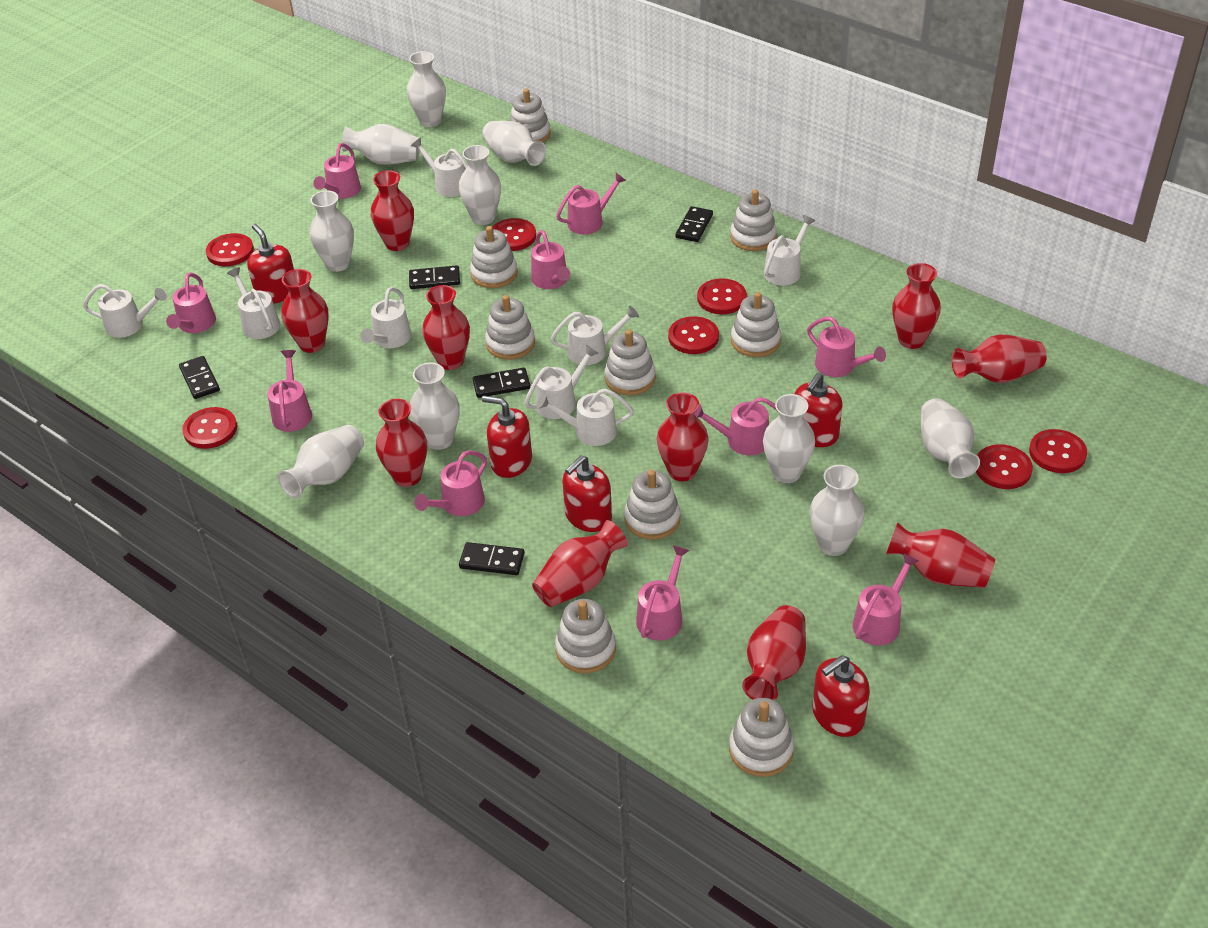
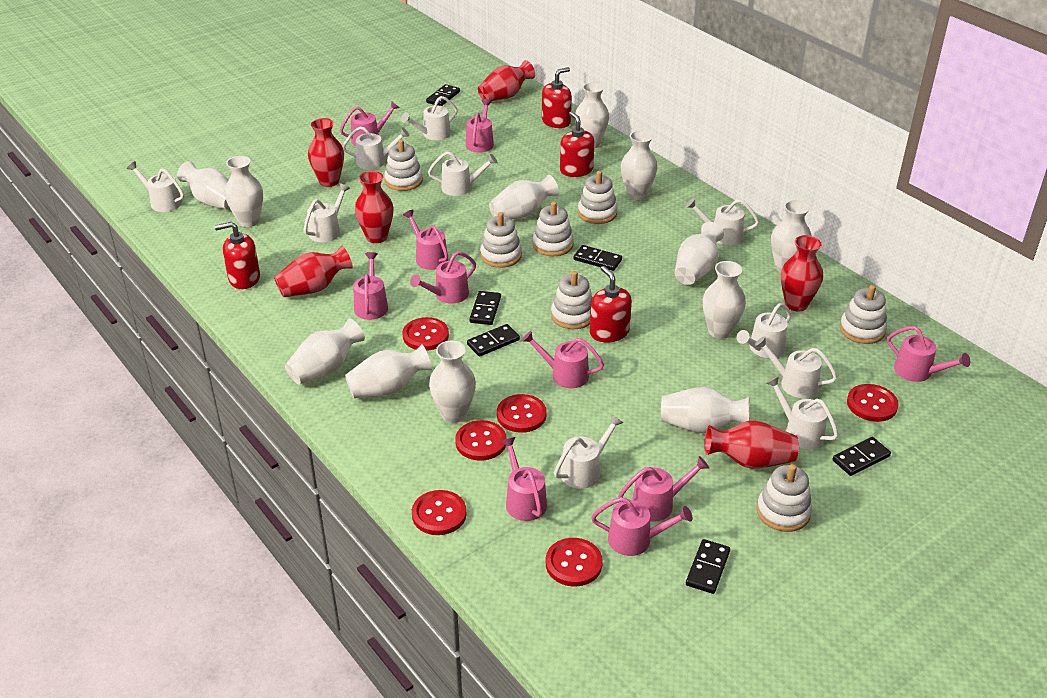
black domino: [179,356,220,399] [409,265,460,289] [459,542,525,575] [472,368,530,398] [676,206,713,242] = 5 -> [426,84,460,106] [467,324,520,357] [469,291,501,325] [573,245,622,271] [686,539,730,594] [832,437,891,476] = 6
red button: [182,407,237,449] [206,233,254,266] [492,218,536,251] [668,316,719,354] [697,278,747,314] [976,444,1033,489] [1029,429,1087,473] = 7 -> [402,317,449,351] [412,490,467,535] [455,420,506,461] [497,394,547,433] [546,538,603,587] [847,384,899,422] = 6
red soap dispenser: [247,224,294,304] [482,396,532,478] [562,455,612,532] [795,373,842,447] [812,655,870,737] = 5 -> [215,222,260,289] [542,67,572,128] [560,111,595,177] [590,266,632,342] = 4
red vase: [281,269,329,353] [371,170,414,251] [376,399,427,487] [422,285,470,370] [532,520,628,607] [657,392,709,481] [742,605,806,701] [886,523,995,588] [892,263,941,349] [952,335,1047,383] = 10 -> [274,246,353,297] [308,118,344,187] [355,171,393,243] [478,60,535,101] [704,420,799,469] [781,235,823,312] = 6
white stacking toy: [470,226,518,288] [485,295,535,360] [510,89,551,143] [555,599,616,673] [605,330,656,395] [624,470,680,540] [729,698,794,777] [730,189,777,251] [731,292,781,357] = 9 -> [384,139,423,191] [480,212,522,268] [533,202,574,256] [551,271,593,329] [578,171,618,224] [757,464,812,532] [840,285,887,344] = 7
white vase: [278,425,364,498] [309,190,354,272] [342,124,419,165] [407,51,446,127] [410,362,460,450] [459,145,501,225] [482,121,546,166] [763,394,815,483] [809,465,865,556] [920,398,980,478] = 10 -> [177,161,231,210] [225,156,263,227] [285,318,365,385] [345,345,432,398] [429,341,476,423] [489,175,559,219] [575,82,609,148] [621,130,657,200] [661,387,749,433] [675,222,724,285] [703,261,746,339] [771,200,812,273] = 12
white watering can: [83,284,167,338] [227,267,280,339] [360,287,412,348] [411,138,467,197] [525,345,598,419] [537,389,634,446] [550,306,639,365] [764,215,815,286] = 8 -> [127,161,184,212] [303,183,350,243] [342,126,410,170] [401,96,458,140] [428,152,498,196] [554,414,624,489] [686,198,759,245] [736,303,792,358] [754,336,837,398] [766,376,839,449] = 10

